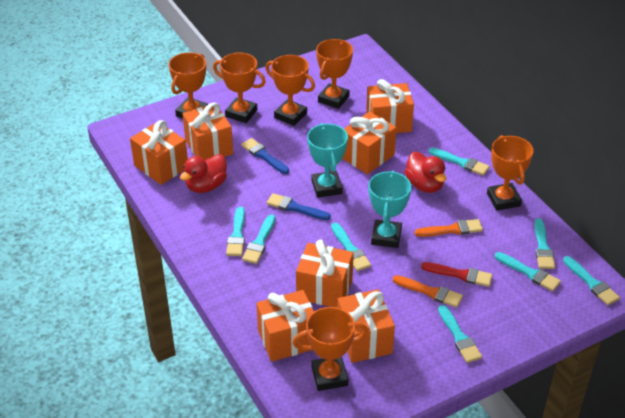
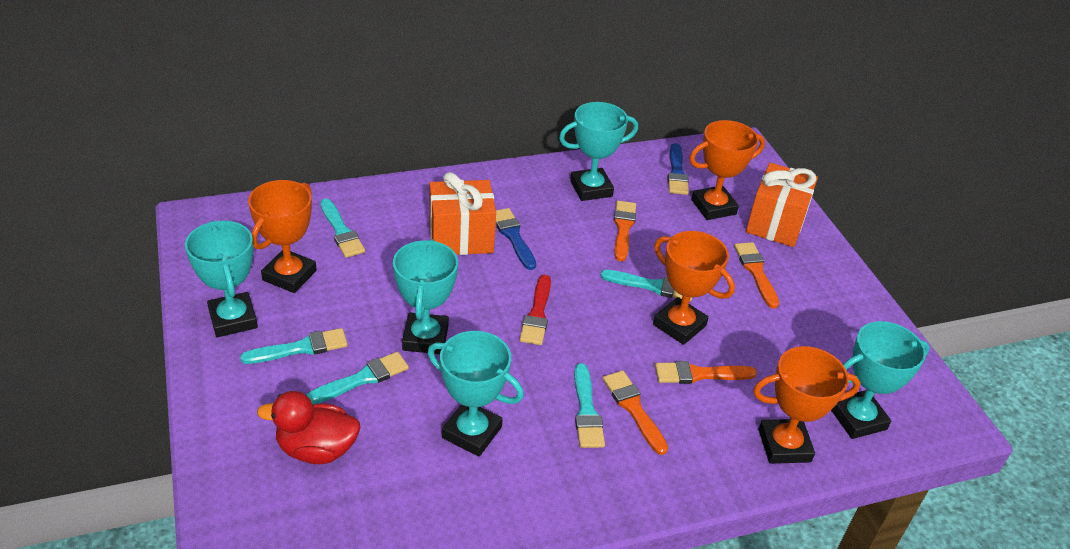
orange brush: [393,275,463,308] [415,219,483,237] = 2 -> [603,370,668,455] [614,201,636,261] [655,361,757,384] [734,242,779,308] = 4
orange gift: [130,120,188,185] [182,102,233,160] [256,290,314,362] [296,239,354,307] [337,289,395,363] [342,112,397,174] [366,79,414,133] = 7 -> [429,172,496,255] [746,163,818,247] = 2
orange trophy: [169,52,208,119] [213,52,266,123] [265,55,315,126] [293,307,368,391] [316,39,353,109] [487,135,533,211] = 6 -> [248,180,317,293] [653,231,735,345] [689,120,765,220] [753,346,861,464] = 4
red duck: [180,154,227,193] [405,152,446,193] = 2 -> [257,391,360,464] = 1
turquoise brush: [226,207,245,256] [242,214,276,264] [331,223,371,271] [429,147,490,176] [438,305,482,363] [495,252,561,291] [534,218,555,269] [563,256,620,305] = 8 -> [240,328,348,364] [306,352,409,404] [321,199,365,258] [574,363,605,448] [600,270,692,301] = 5
turquoise trophy: [307,123,348,198] [369,171,411,248] = 2 -> [185,221,258,337] [393,239,458,354] [428,331,524,456] [559,102,638,201] [831,321,930,439] = 5

